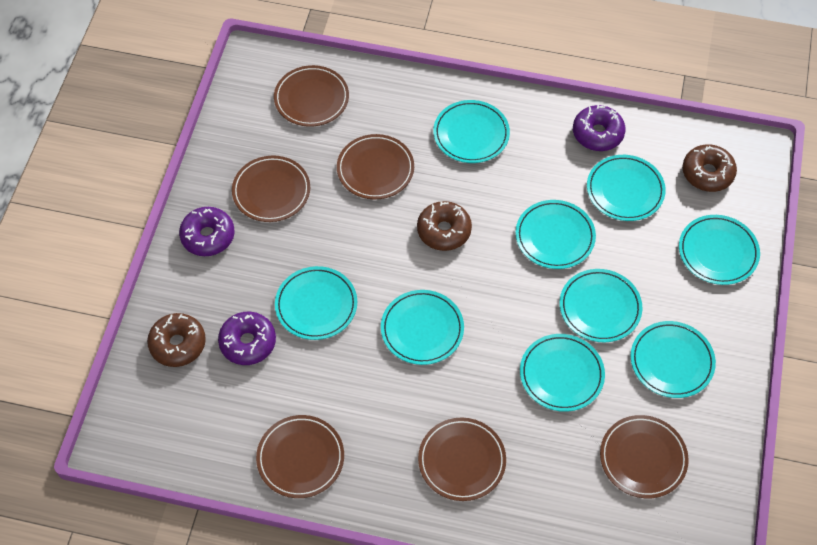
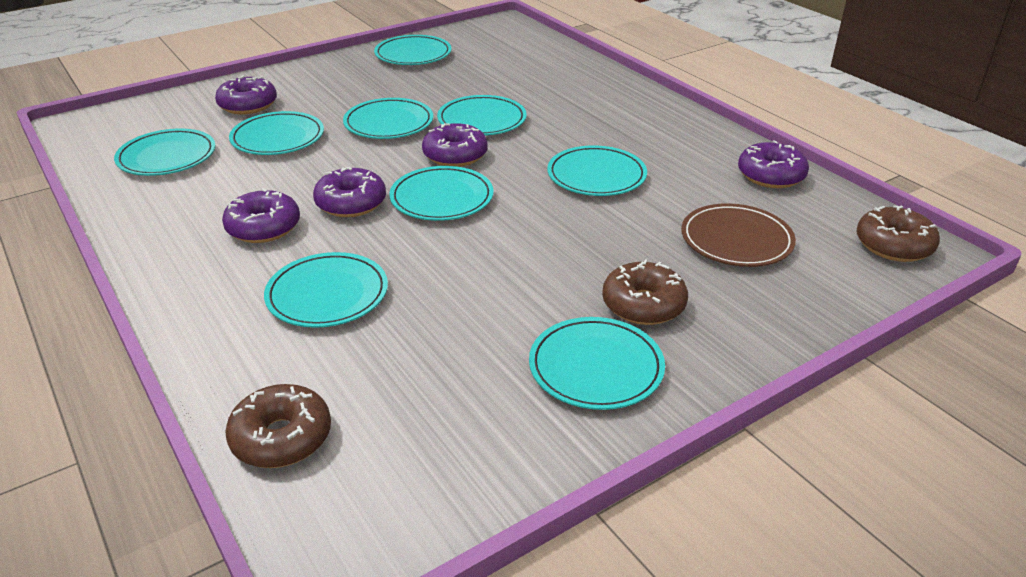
brown plate: [232,156,310,222] [256,415,344,498] [274,65,349,127] [337,134,414,199] [418,418,506,501] [600,415,689,498] = 6 -> [681,203,796,267] = 1
purple donut: [179,207,234,256] [218,312,276,365] [573,105,626,151] = 3 -> [215,75,277,114] [222,188,300,243] [313,167,386,217] [422,123,488,167] [738,140,809,188] = 5

